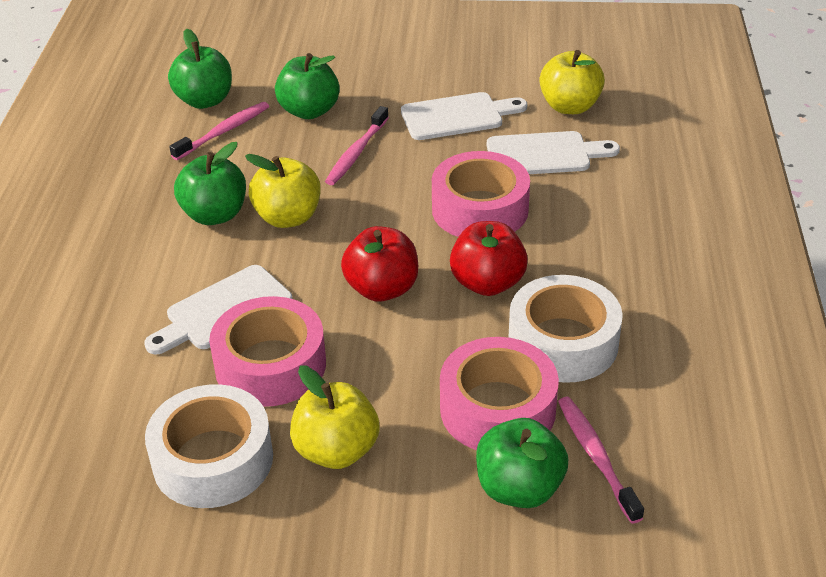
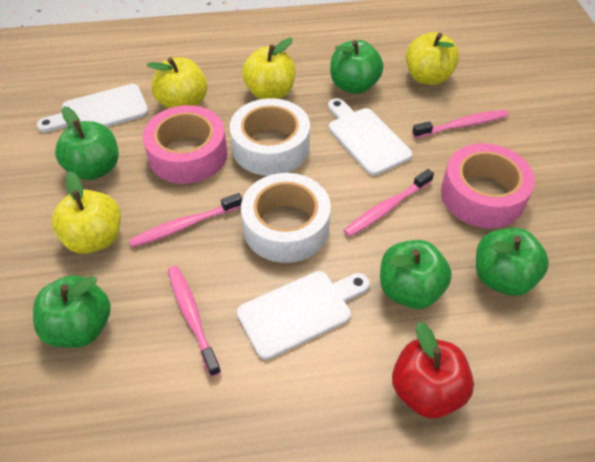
green apple: [168,29,232,109] [174,142,246,225] [275,53,340,119] [476,418,568,508] = 4 -> [33,275,111,348] [55,106,118,180] [330,40,383,94] [380,240,452,309] [476,228,549,296] = 5
pink tape: [209,296,326,407] [432,151,530,237] [440,337,559,450] = 3 -> [143,105,227,184] [441,143,535,228] = 2
pink toothbrush: [169,102,269,160] [325,106,389,185] [558,397,644,524] = 3 -> [129,193,242,247] [168,266,221,377] [343,169,434,237] [412,110,509,138] = 4
red apple: [341,226,418,302] [450,221,528,296] = 2 -> [392,322,474,418] = 1
yellow apple: [245,154,321,228] [290,366,380,469] [540,50,605,114] = 3 -> [52,172,121,254] [147,57,207,108] [242,38,296,99] [406,32,459,85] = 4

